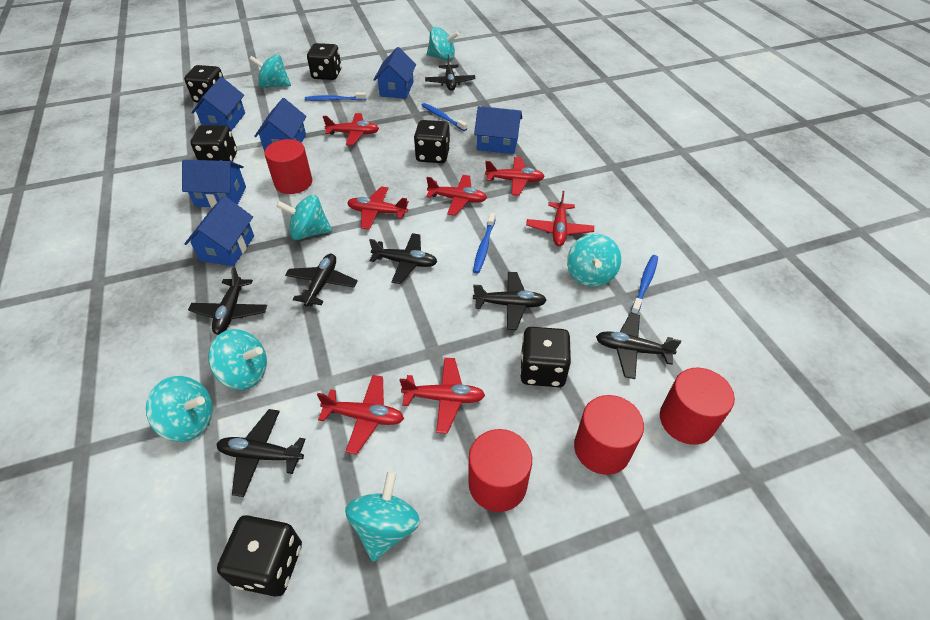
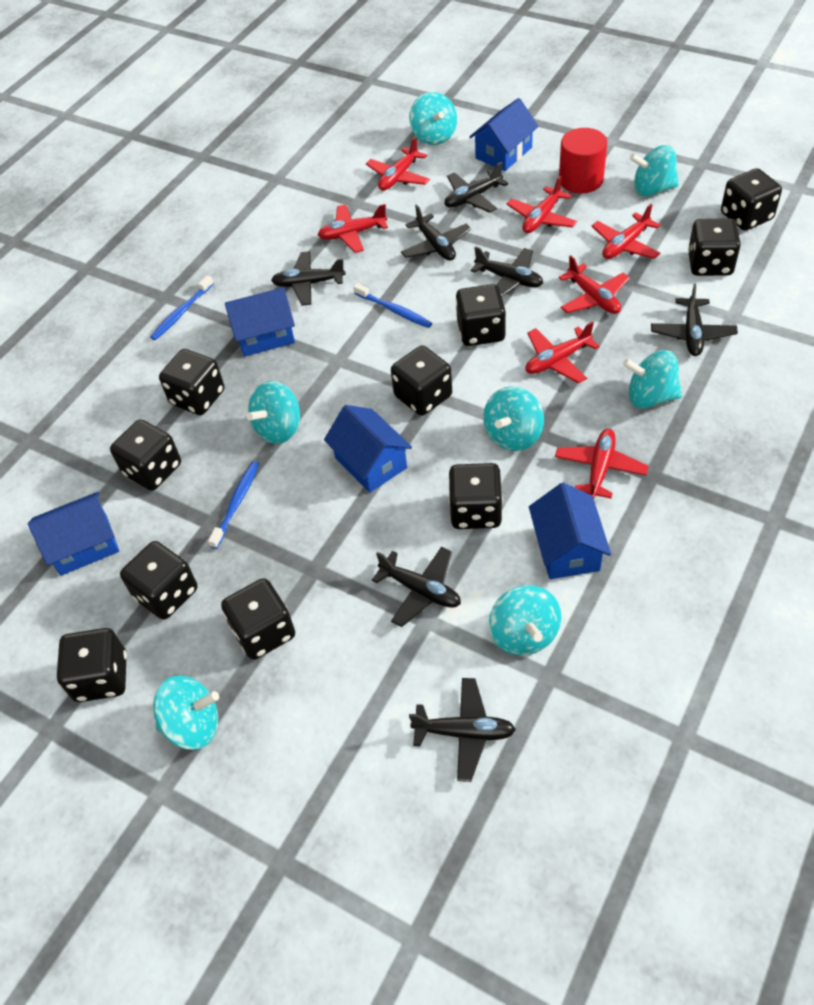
black dice: [184,65,224,103] [191,125,237,162] [217,515,302,597] [307,43,341,80] [414,120,450,163] [520,327,571,387] = 6 -> [57,628,127,702] [110,419,181,491] [120,541,198,620] [159,349,224,415] [221,578,295,660] [391,346,452,416] [449,463,503,529] [456,284,506,346] [688,218,741,276] [721,168,782,231] = 10
blue house: [182,160,246,208] [185,196,254,266] [191,77,245,131] [254,98,307,152] [374,47,416,99] [474,106,522,154] = 6 -> [28,492,119,576] [225,287,295,357] [324,405,412,493] [469,98,539,171] [529,483,611,579] = 5
blue toothbrush: [305,92,366,101] [421,103,467,131] [473,213,496,273] [631,255,658,315] = 4 -> [150,275,214,340] [208,461,259,549] [353,283,432,328] = 3
red cylinder: [264,139,312,194] [468,429,532,512] [574,395,644,475] [660,368,735,445] = 4 -> [559,128,607,194] = 1

